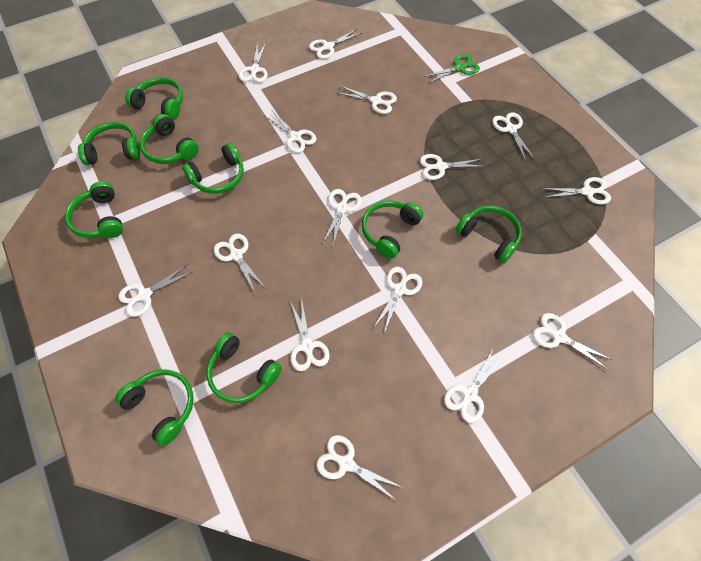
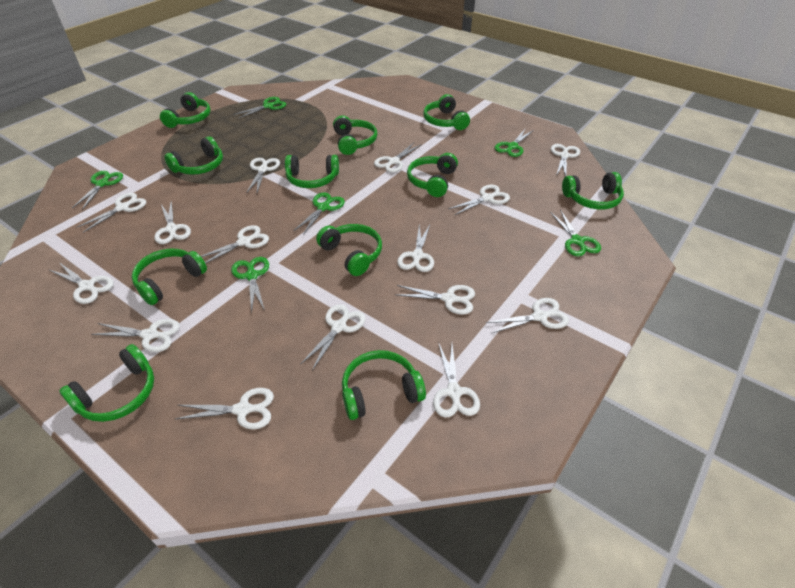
green headphones: [65,181,123,238] [78,122,140,165] [115,369,194,446] [125,77,183,119] [140,114,199,164] [182,143,244,194] [206,333,282,403] [362,200,423,259] [456,206,522,263] = 9 -> [59,344,154,422] [132,249,207,305] [160,92,211,128] [164,136,223,175] [285,155,339,188] [316,224,382,276] [333,115,377,155] [342,350,426,420] [407,153,458,197] [423,94,470,130] [562,172,624,209] = 11
green scissors: [423,54,480,83] = 1 -> [72,171,123,210] [231,257,269,313] [234,97,286,118] [294,193,345,235] [495,129,534,157] [550,210,601,256] = 6

